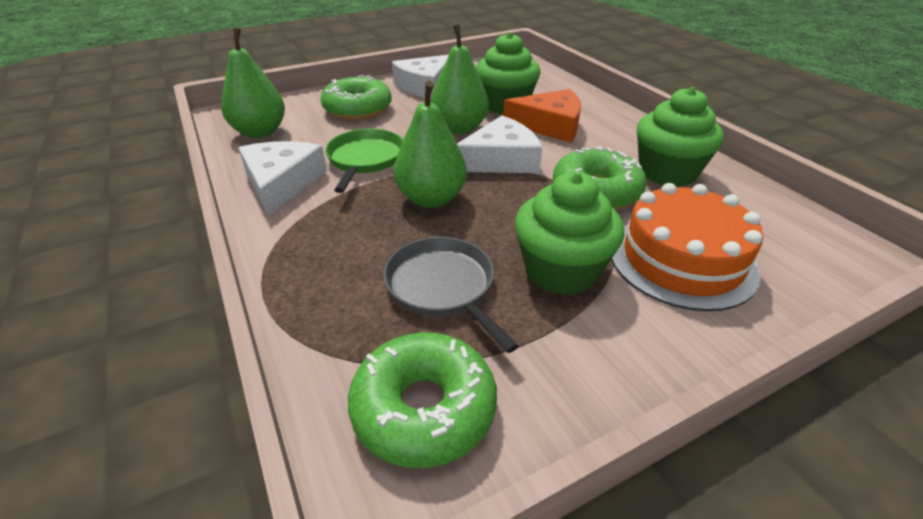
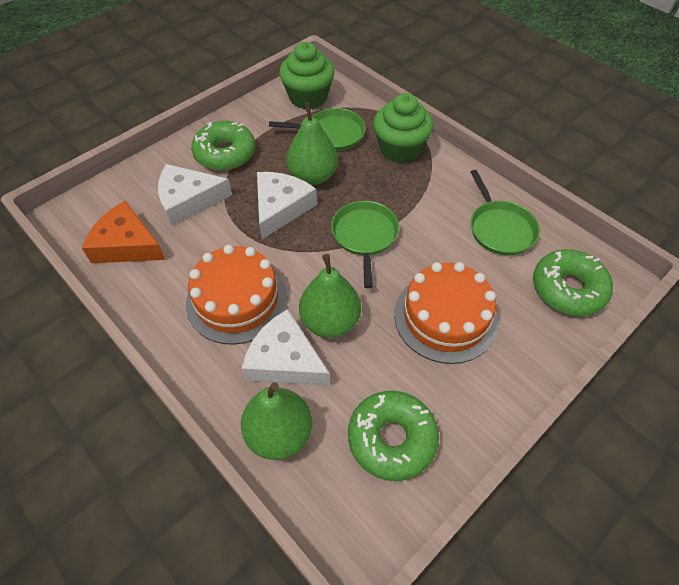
green cupcake: [476,32,541,114] [514,172,625,295] [637,87,724,187] = 3 -> [279,42,335,109] [373,93,433,163] = 2
green pan: [325,129,403,193] = 1 -> [269,108,366,151] [331,201,399,288] [471,170,540,255] = 3
grey pan: [383,237,519,353] = 1 -> none = 0
orange cake: [611,183,763,311] = 1 -> [186,245,288,345] [394,262,498,364] = 2

